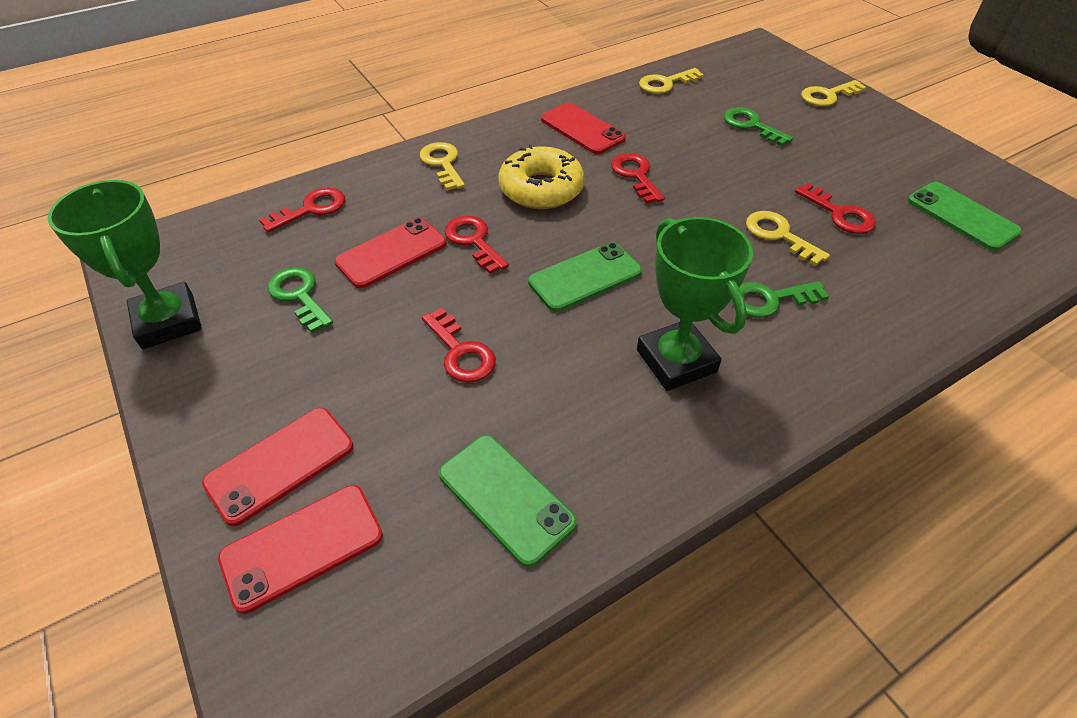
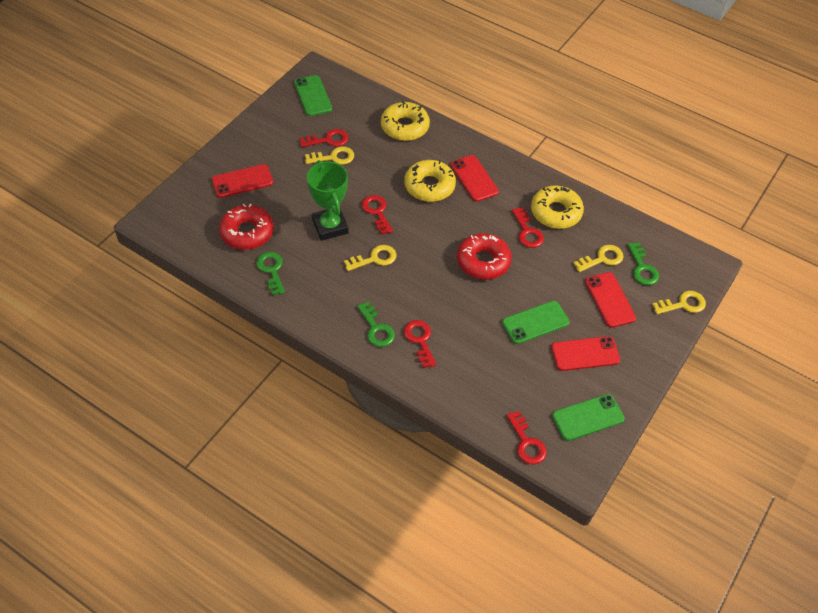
green trophy: [47,180,202,349] [637,217,753,391] = 2 -> [307,160,349,241] = 1
red donut: none = 0 -> [219,204,274,250] [457,233,512,280] = 2
yellow donut: [498,145,585,209] = 1 -> [381,101,430,141] [404,160,456,202] [531,186,584,229] = 3

